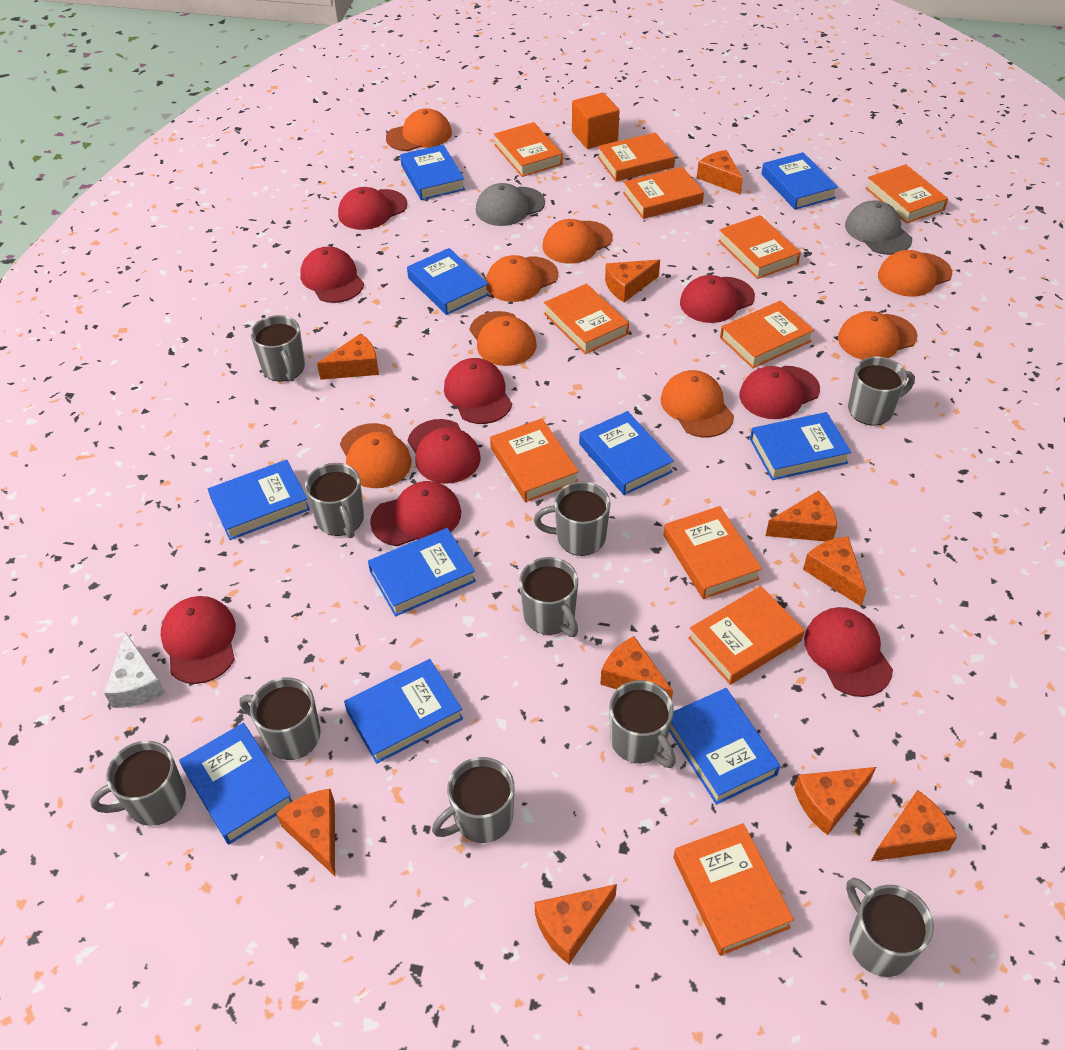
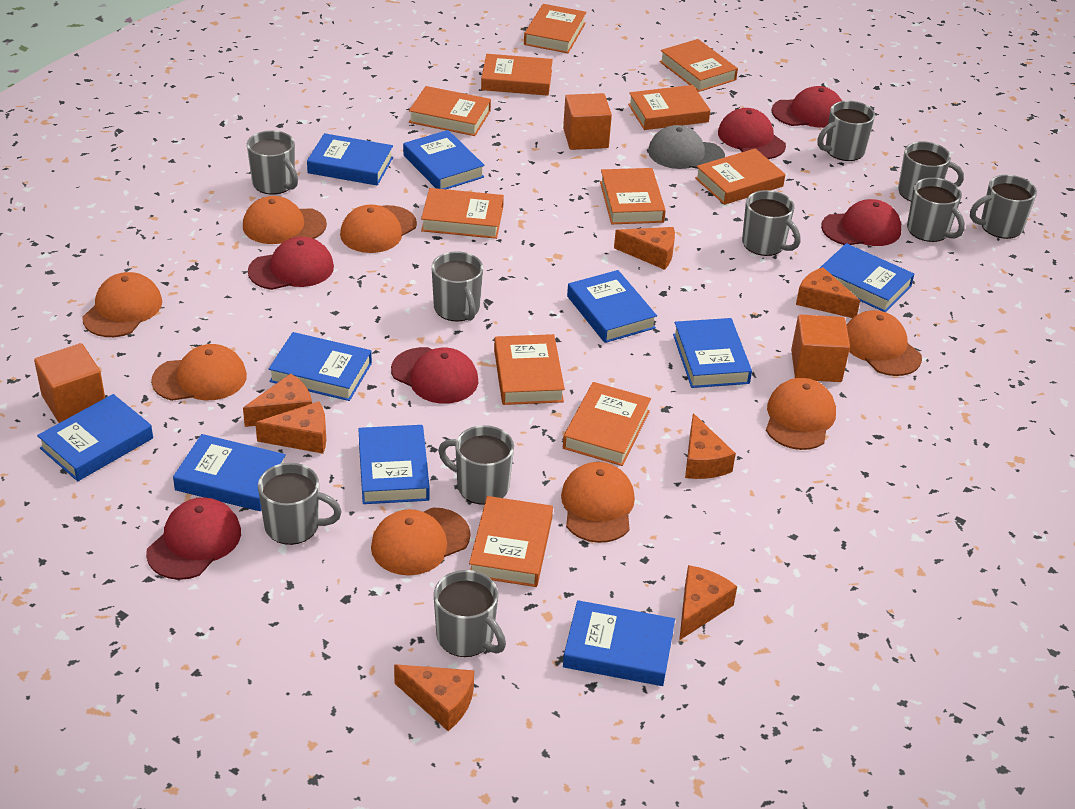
grey cap: [476,183,545,226] [845,200,912,255] = 2 -> [648,125,725,169] = 1
orange cheese: [276,789,335,876] [317,333,379,380] [535,884,617,964] [600,636,673,700] [605,260,660,302] [697,150,743,195] [766,491,837,541] [794,767,876,835] [803,536,866,606] [871,790,957,861] = 10 -> [243,373,312,427] [255,401,326,454] [394,664,474,731] [614,227,675,270] [679,565,737,641] [685,413,736,479] [796,267,860,318] = 7
orange cube: [572,92,620,149] = 1 -> [34,343,105,423] [563,93,612,150] [791,314,850,382] = 3
red cap: [161,596,236,684] [300,246,364,303] [338,187,407,230] [370,481,461,546] [408,419,481,484] [444,358,512,424] [680,275,755,323] [740,366,820,419] [804,607,893,697] = 9 -> [146,497,241,580] [248,237,334,290] [391,347,478,404] [718,108,786,159] [771,86,842,128] [821,199,901,246] = 6
white cheese: [104,632,166,708] = 1 -> none = 0

